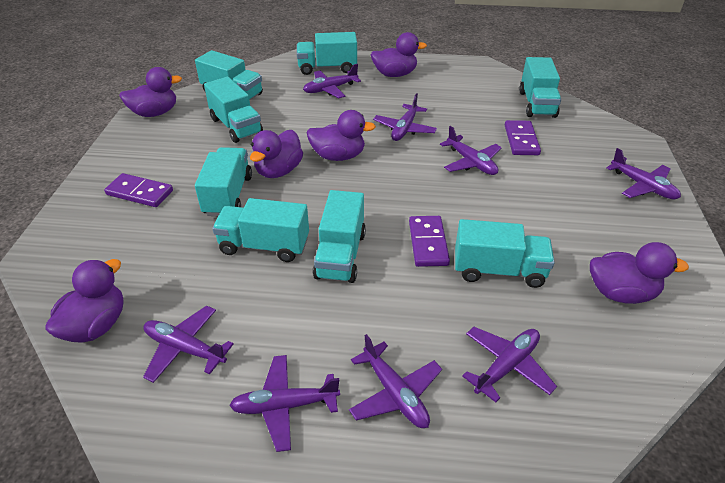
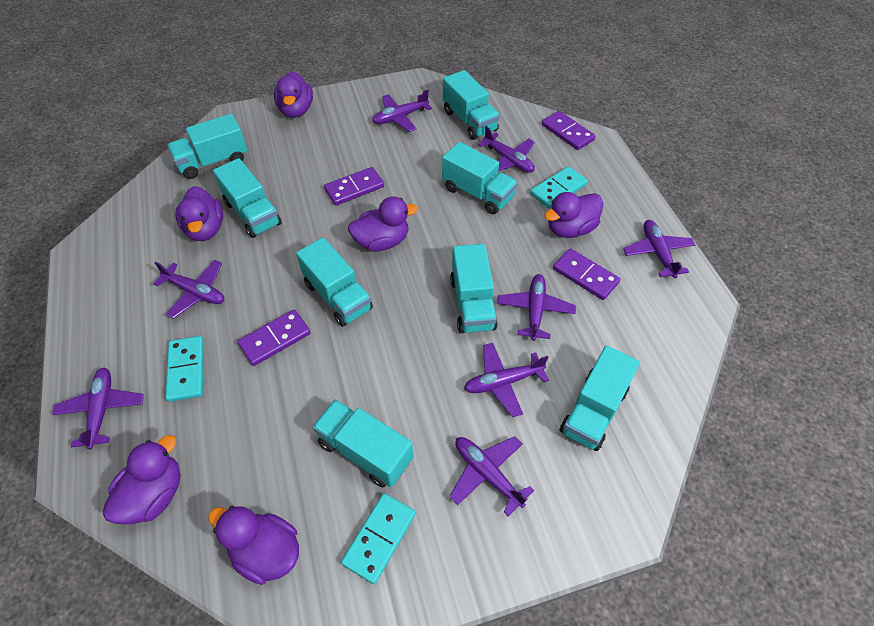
purple domino: [104,173,173,207] [409,216,450,267] [505,120,541,155] = 3 -> [237,310,311,366] [324,167,384,206] [542,111,596,150] [553,248,620,300] = 4
turquoise domino: none = 0 -> [165,336,204,402] [341,493,416,584] [530,166,588,209] = 3

